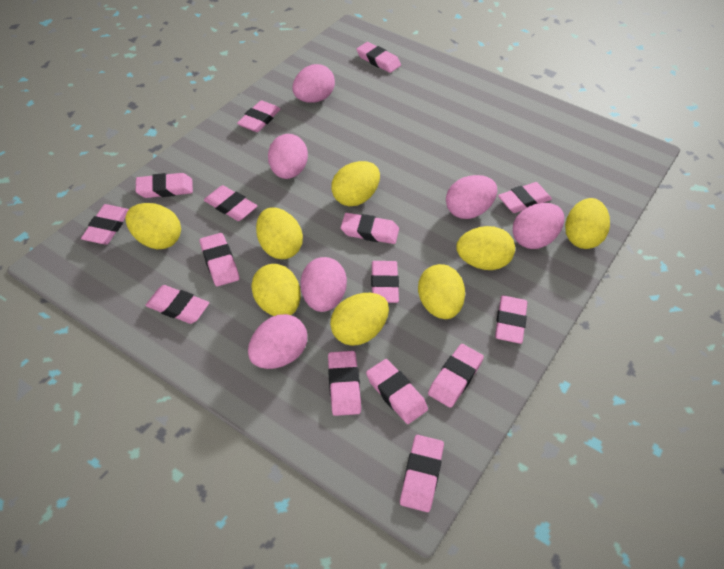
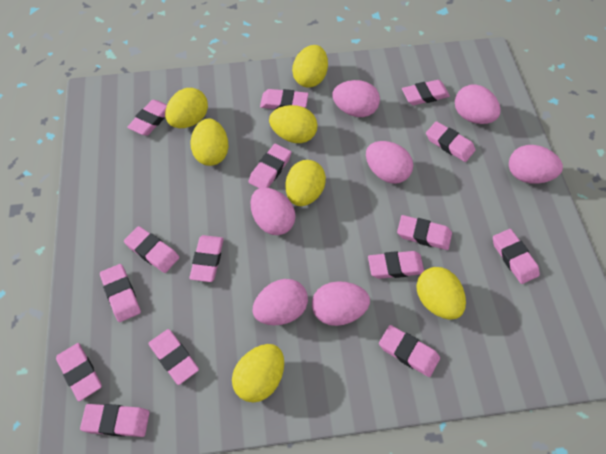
pink egg: [248,314,307,369] [268,134,308,179] [292,64,335,103] [301,257,347,312] [446,175,497,219] [513,203,564,249] = 6 -> [251,188,296,235] [252,279,308,325] [312,281,370,326] [332,80,380,117] [366,141,413,184] [455,84,501,124] [509,145,563,184] = 7
yellow egg: [125,203,181,249] [251,264,301,316] [256,208,303,259] [330,293,389,346] [331,161,380,206] [418,264,465,319] [456,226,515,270] [565,198,610,249] = 8 -> [165,88,208,128] [190,119,228,166] [232,344,284,402] [269,105,318,143] [286,160,326,206] [292,45,328,88] [416,267,466,320] = 7

